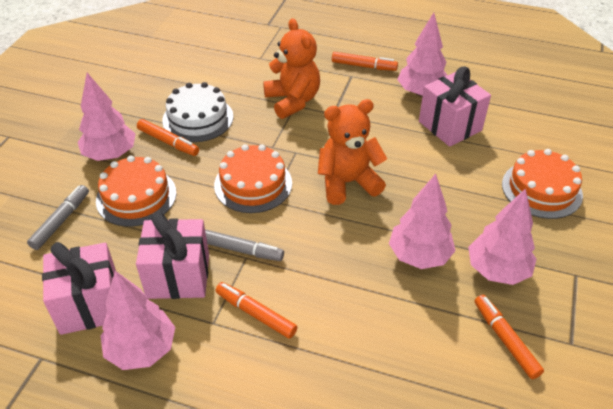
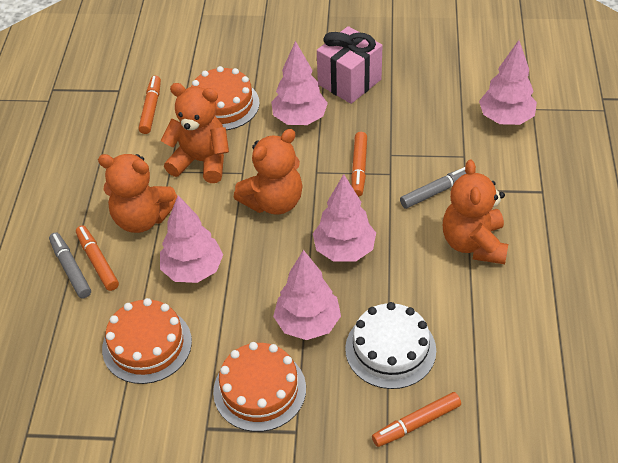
orange teddy bear: [263,18,320,119] [318,99,387,205] = 2 -> [98,154,177,233] [161,83,229,183] [234,129,303,215] [443,160,508,264] = 4
pink gift: [42,242,116,335] [136,211,209,299] [419,66,491,147] = 3 -> [317,26,382,104] = 1

